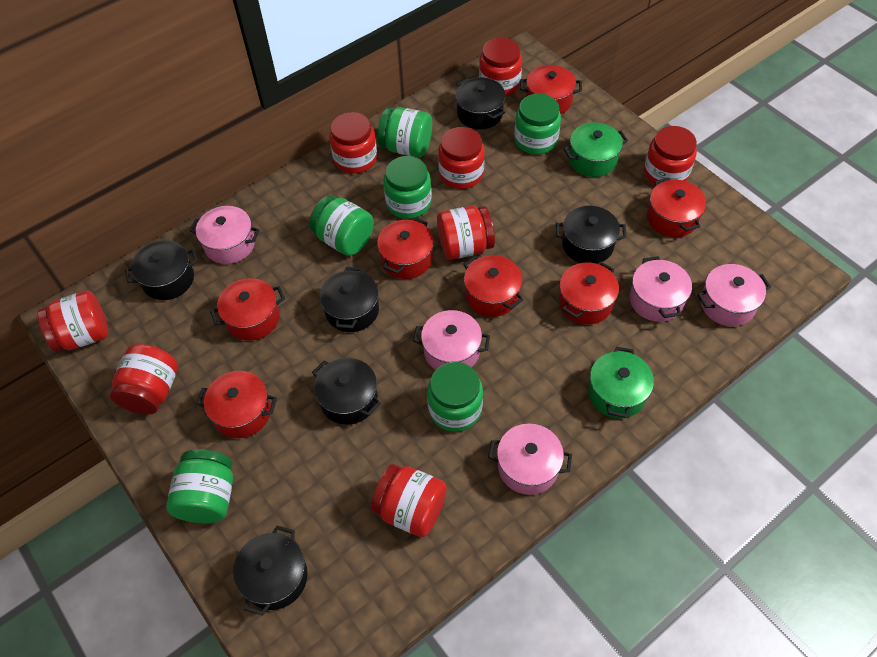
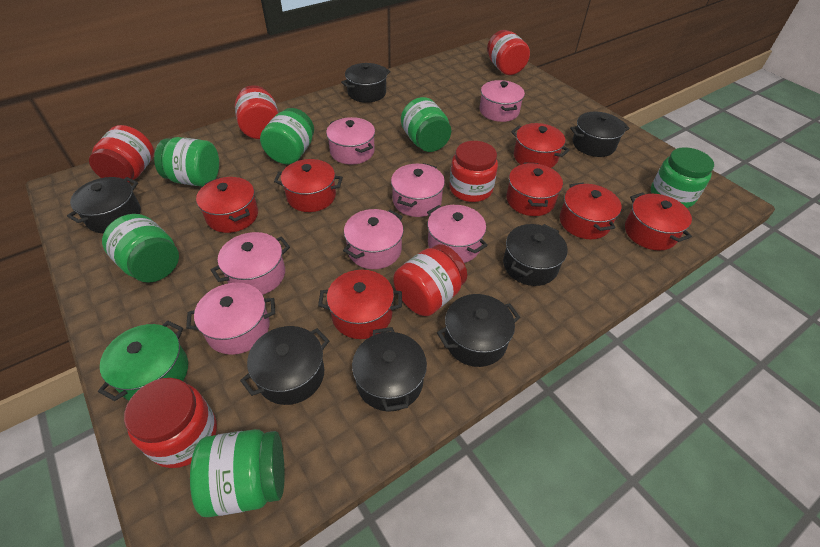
black pot: [125,240,198,300] [233,526,308,616] [312,358,381,425] [320,267,379,332] [455,78,505,129] [556,206,627,264] = 6 -> [67,177,141,233] [240,326,329,405] [341,63,391,103] [352,327,427,412] [437,294,521,367] [503,224,568,286] [570,112,629,157] = 7
green pot: [563,122,628,177] [588,347,654,418] = 2 -> [98,320,188,401] = 1
pink pot: [190,206,260,264] [413,310,490,370] [488,424,572,495] [630,256,692,322] [697,264,771,326] = 5 -> [186,282,275,355] [211,232,290,295] [326,117,375,165] [343,209,404,269] [391,163,445,217] [427,205,488,263] [480,80,525,122] = 7
red jar: [37,290,108,352] [110,344,178,415] [330,112,377,173] [371,464,447,537] [437,206,495,260] [438,127,485,189] [479,38,522,96] [644,126,697,185] = 8 -> [89,125,154,183] [124,378,217,468] [235,85,279,139] [393,244,467,316] [449,141,498,202] [487,30,530,75] = 6

